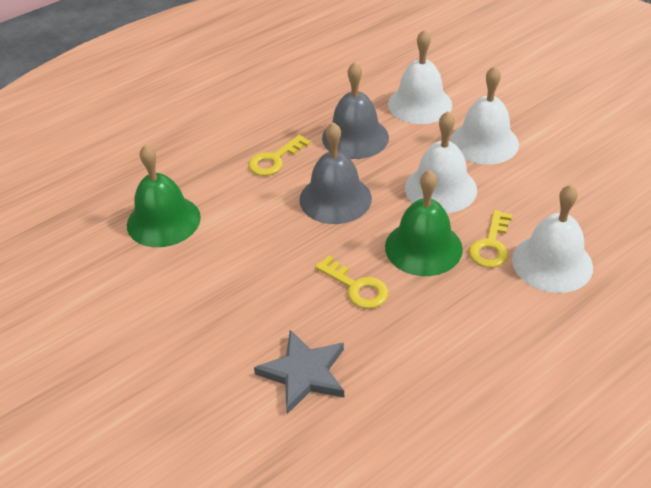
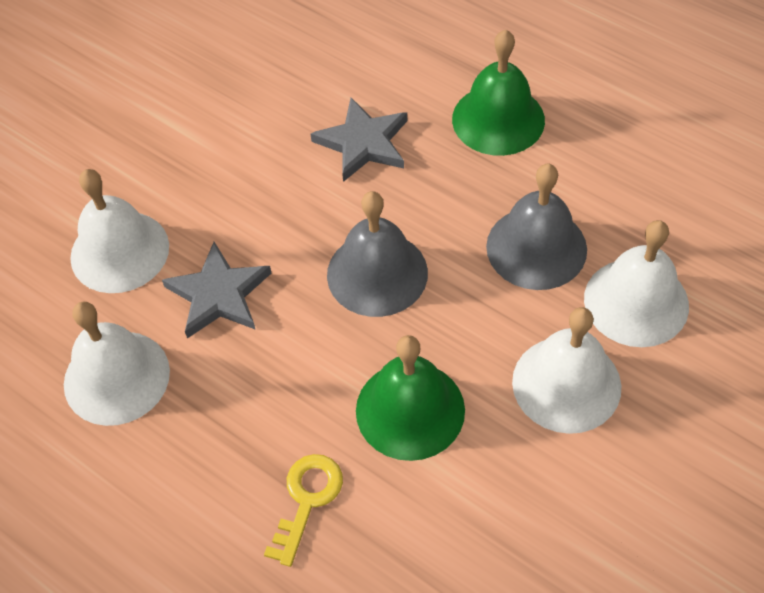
grey star: [254,330,344,414] = 1 -> [162,242,271,339] [311,98,407,182] = 2
yellow key: [248,135,311,176] [315,255,389,309] [469,210,513,268] = 3 -> [264,454,343,567] = 1

